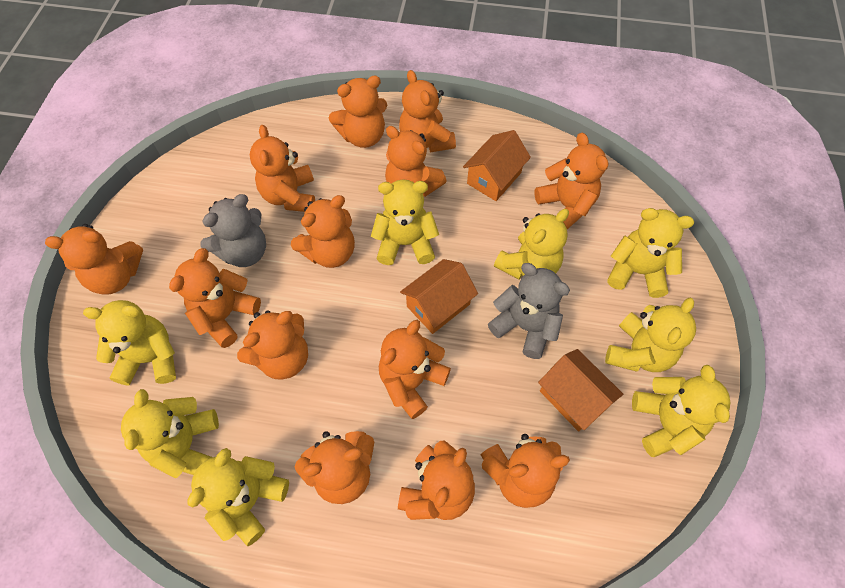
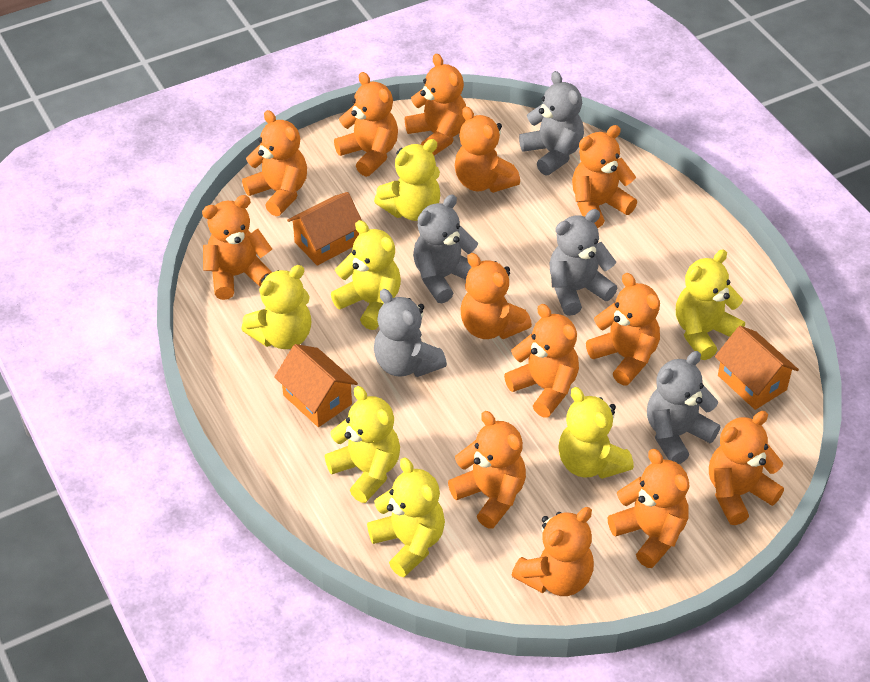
grey teddy bear: [200,194,266,267] [488,263,570,359] = 2 -> [374,289,447,377] [413,194,478,303] [519,71,584,175] [550,209,617,316] [647,351,720,464] = 5
yellow teddy bear: [83,300,176,385] [121,389,219,478] [188,448,289,546] [371,180,439,265] [494,209,569,279] [605,298,696,372] [607,208,694,298] [632,365,731,457] = 8 -> [242,265,311,349] [325,386,400,503] [331,220,401,330] [367,457,445,577] [374,139,440,221] [558,387,634,479] [676,249,745,360] = 7

